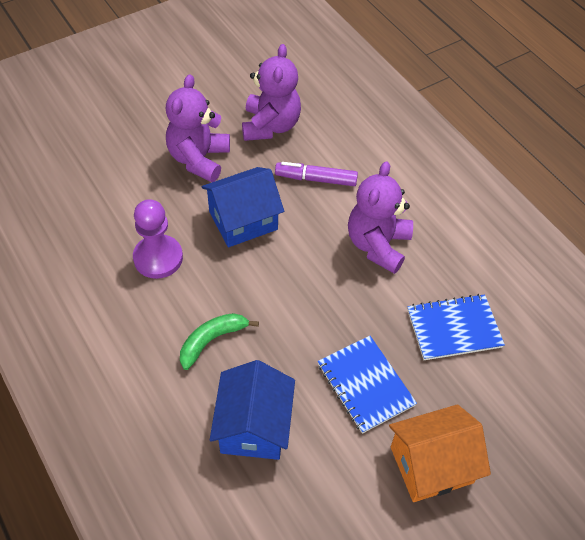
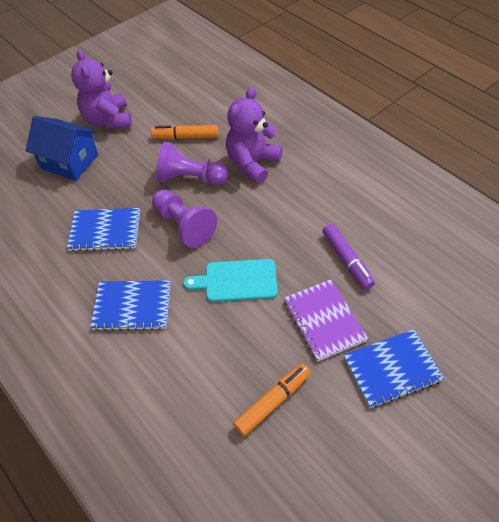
blue house: [201,167,284,247] [210,360,295,460] = 2 -> [26,116,98,181] = 1
blue notebook: [317,336,417,434] [407,294,505,360] = 2 -> [67,208,140,252] [90,280,171,331] [344,329,444,408] = 3
green banana: [180,313,259,370] = 1 -> none = 0
orange house: [389,404,491,502] = 1 -> none = 0
orange marker: none = 0 -> [151,125,218,140] [233,364,310,436] = 2
purple notebook: none = 0 -> [284,279,368,362] = 1
purple pawn: [133,199,183,279] = 1 -> [152,189,217,248] [156,142,229,185] = 2
purple teddy bear: [166,74,230,182] [242,44,301,141] [348,161,413,274] = 3 -> [71,49,132,129] [226,87,283,184] = 2
turquoise cutting board: none = 0 -> [183,259,278,302] = 1

